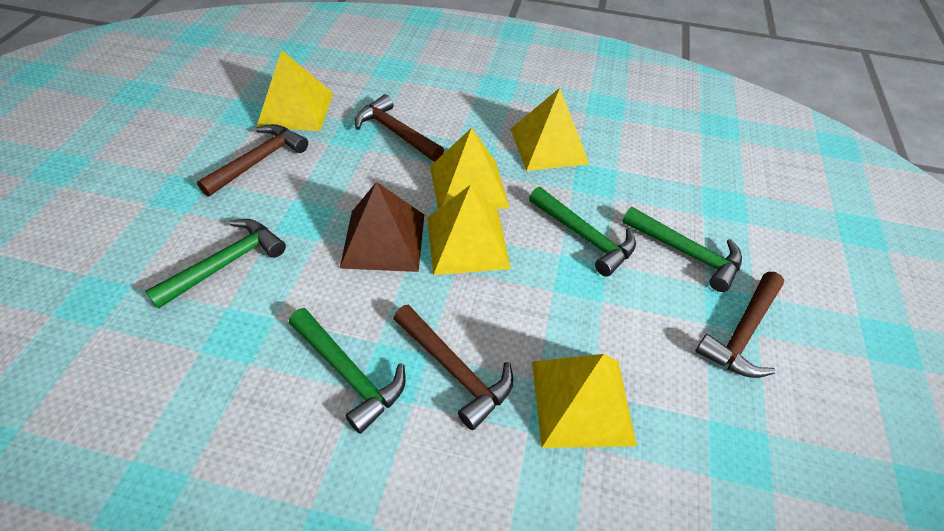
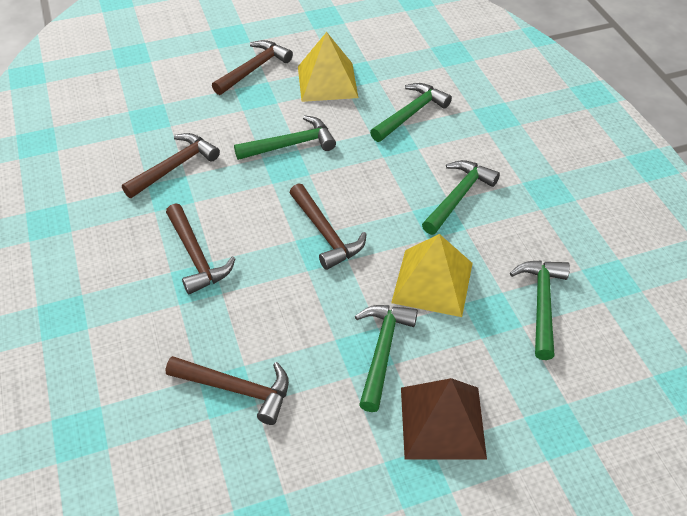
brown hammer: [197,124,308,196] [355,94,444,162] [393,304,513,430] [695,272,784,378] = 4 -> [122,133,220,198] [166,203,235,295] [166,356,289,425] [212,40,293,95] [290,183,366,270] = 5
green hammer: [145,219,286,309] [289,308,406,434] [529,187,636,277] [622,207,742,292] = 4 -> [234,115,336,160] [355,305,418,412] [370,83,452,142] [422,160,500,235] [510,260,570,360] = 5
yellow pyramid: [257,50,333,131] [427,185,511,275] [430,128,510,209] [510,88,589,171] [532,354,637,448] = 5 -> [298,32,358,102] [391,234,473,317] = 2

